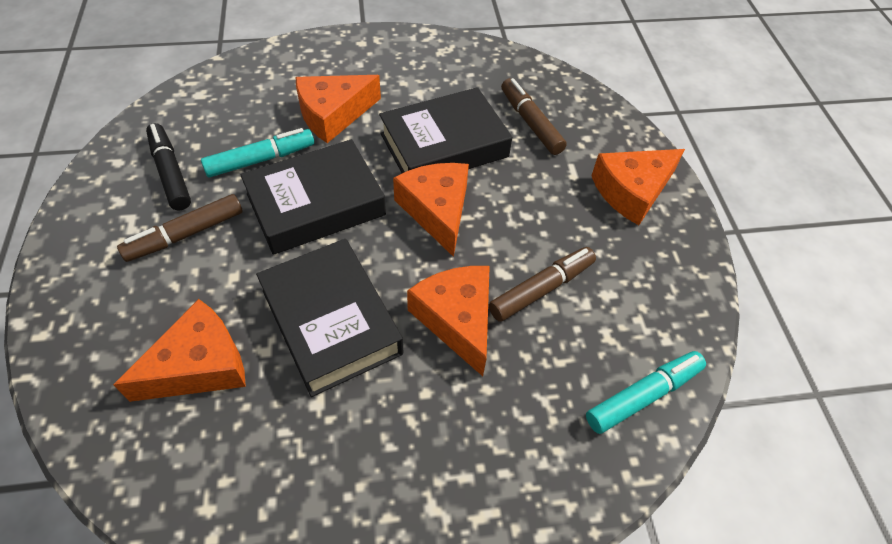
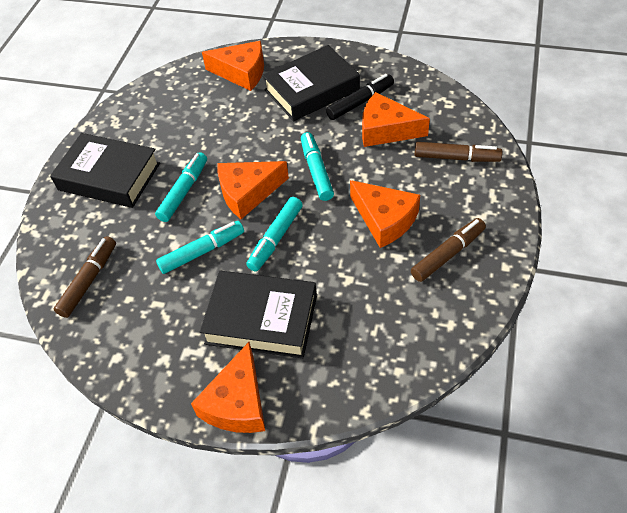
turquoise marker: [201,128,314,178] [586,351,706,434] = 2 -> [155,152,207,222] [156,221,244,274] [246,197,303,272] [301,132,334,201] = 4

